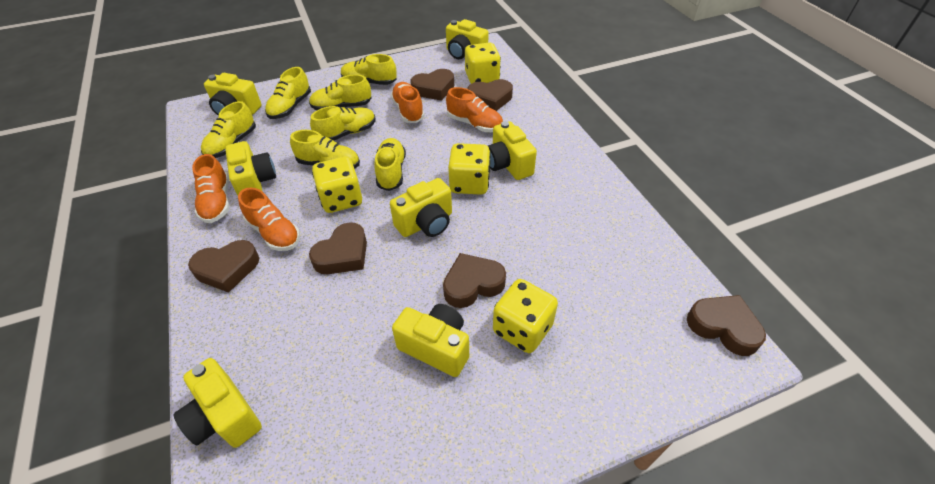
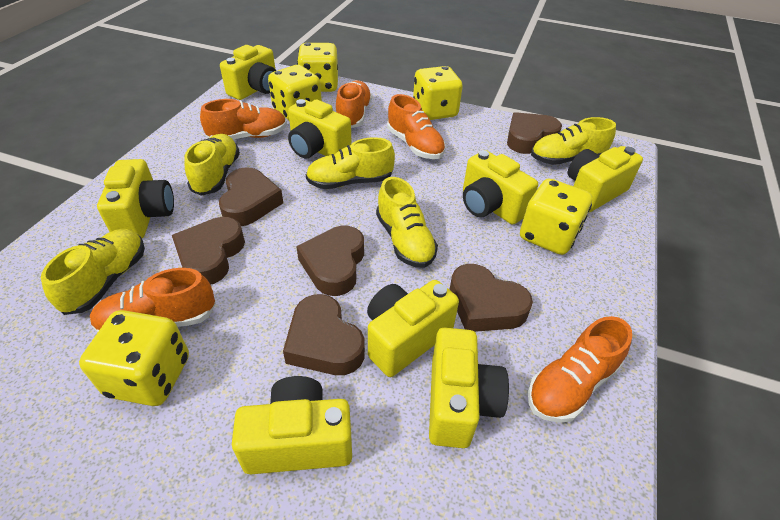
orange shoe: [192,154,230,223] [238,187,300,251] [391,82,424,123] [446,87,503,132] = 4 -> [90,268,216,333] [200,99,287,140] [336,81,372,128] [387,94,446,159] [528,316,632,423] = 5
yellow camera: [173,358,262,448] [204,73,261,116] [225,141,276,196] [390,178,452,237] [392,304,469,377] [446,19,489,59] [488,121,537,180] = 7 -> [97,159,174,238] [220,45,276,100] [232,376,352,474] [288,99,352,158] [367,280,459,377] [429,327,509,448] [463,150,538,225] [568,146,643,212] = 8
yellow dice: [312,157,362,213] [448,143,491,195] [465,42,501,84] [493,279,558,353] = 4 -> [79,310,189,406] [268,65,322,120] [297,43,338,92] [413,66,463,120] [520,178,592,255] = 5
yellow shoe: [201,101,256,158] [265,67,311,119] [290,130,360,169] [309,74,372,110] [310,106,376,141] [341,54,397,85] [374,138,406,191] = 7 -> [41,229,145,315] [184,134,240,196] [306,137,395,189] [376,177,438,268] [531,117,616,165] = 5

